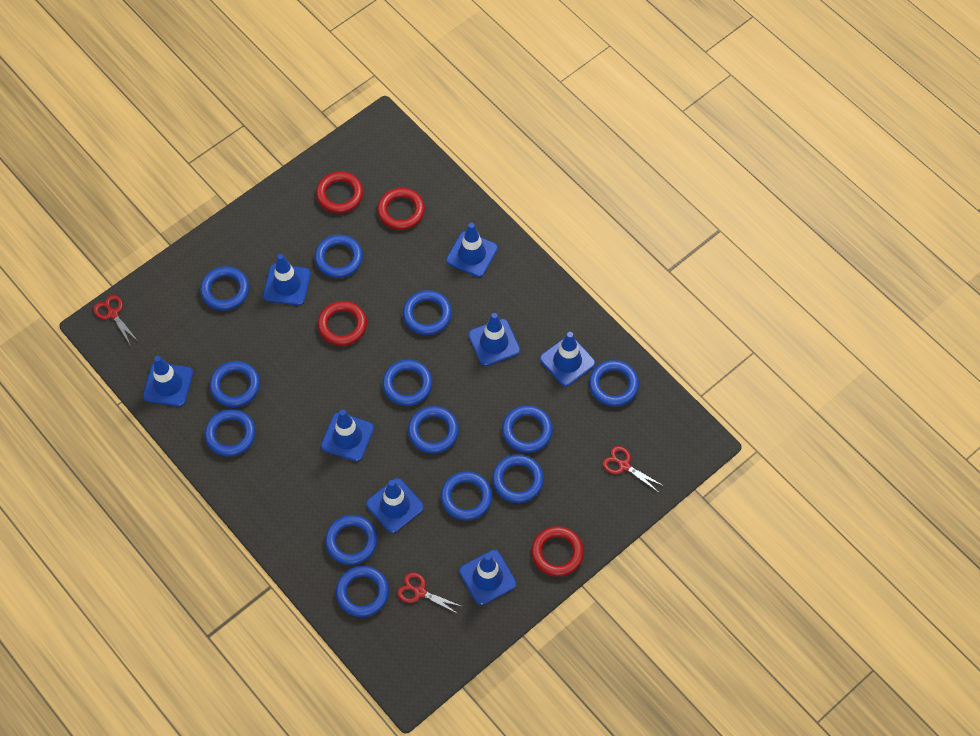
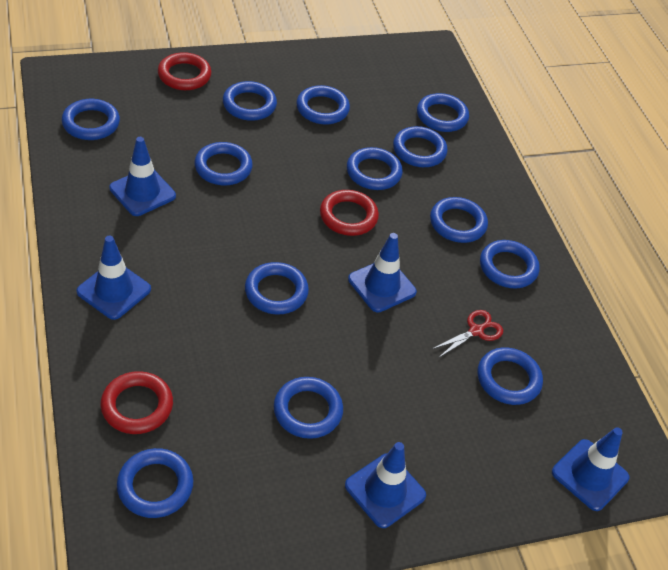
blue traffic cone: [143,356,193,407] [263,254,311,305] [321,410,374,462] [366,478,424,533] [446,223,498,277] [459,550,517,605] [468,313,520,366] [540,332,595,386] = 8 -> [76,236,151,320] [109,137,176,216] [345,442,426,528] [348,233,417,313] [552,427,629,511] = 5
red ring: [316,171,363,213] [318,301,367,346] [377,188,425,230] [531,526,584,577] = 4 -> [100,371,173,434] [158,52,211,90] [320,190,379,236] = 3
red scissors: [93,295,138,346] [397,572,463,614] [602,446,663,492] = 3 -> [432,310,503,358] = 1

